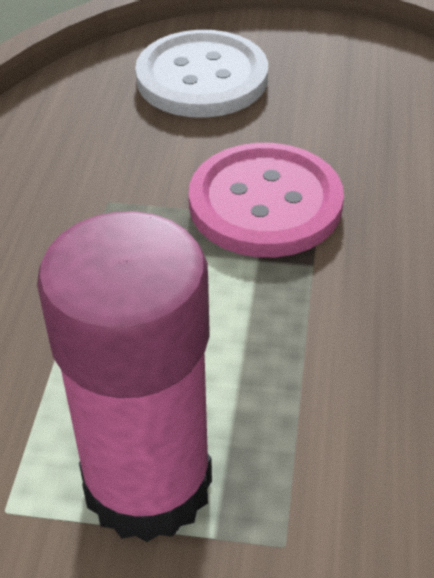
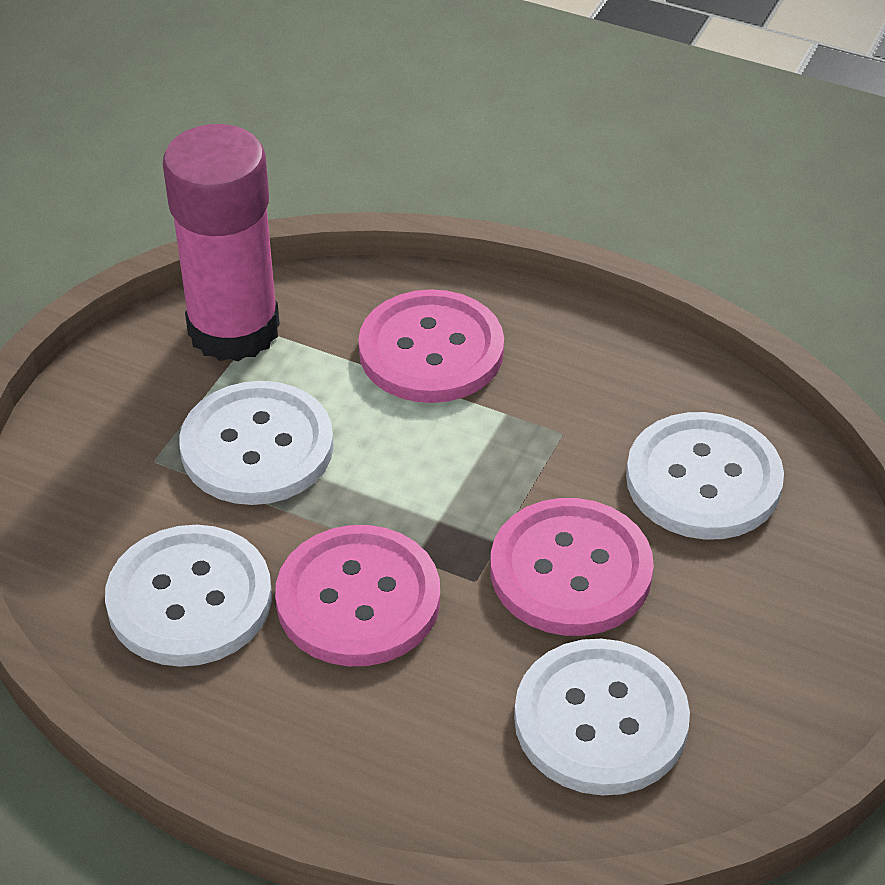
pink button: [189,143,344,257] = 1 -> [275,525,440,666] [358,289,504,403] [490,498,654,636] = 3
white button: [135,30,268,118] = 1 -> [105,525,272,667] [179,381,334,505] [514,639,690,796] [626,412,784,540] = 4

